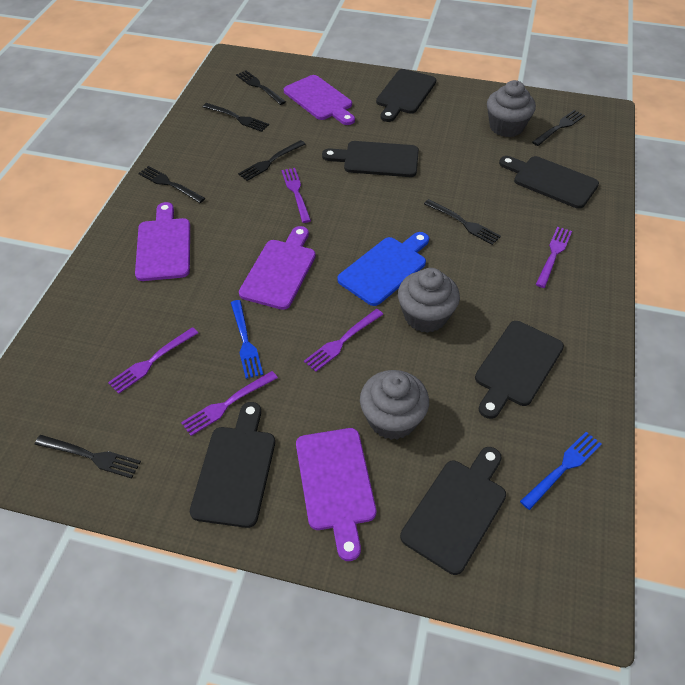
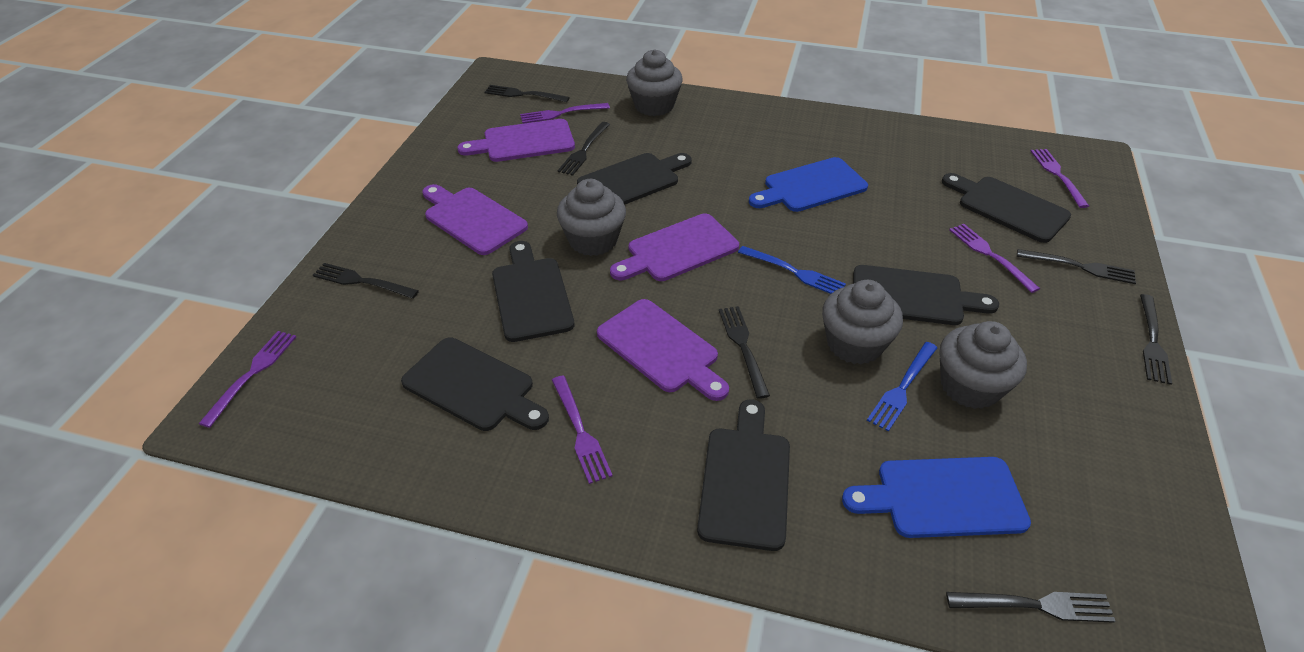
blue cutting board: [337,232,429,306] = 1 -> [749,157,868,212] [842,457,1031,538] = 2
grey cupcake: [360,370,429,440] [398,268,460,333] [487,80,536,137] = 3 -> [557,179,626,256] [626,50,683,116] [822,280,903,365] [940,321,1027,409] = 4

